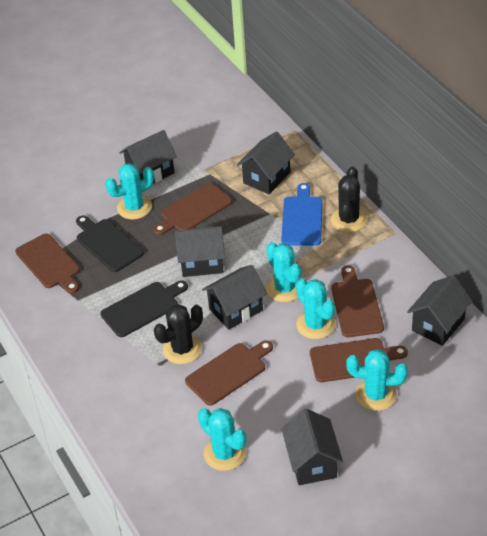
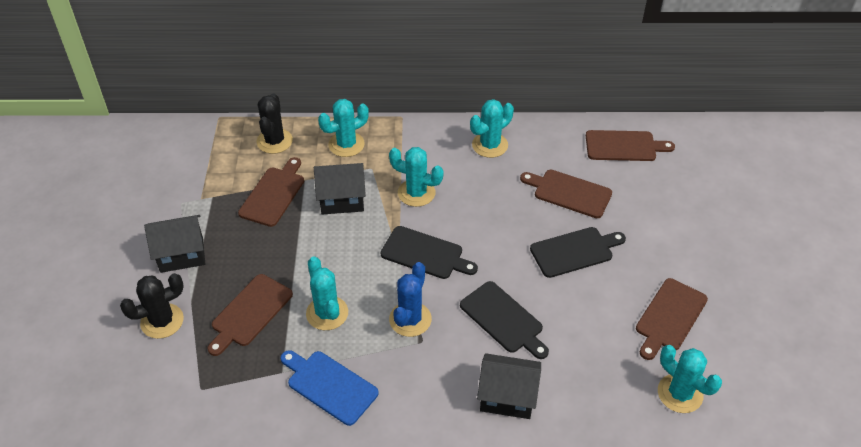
black cutting board: [76,215,144,272] [101,280,188,337] = 2 -> [380,226,478,279] [460,281,549,359] [530,227,626,278] = 3
black house: [119,130,177,183] [175,226,225,277] [202,265,267,330] [237,131,295,194] [281,408,343,485] [407,276,473,346] = 6 -> [144,215,205,273] [314,163,366,215] [477,353,541,419] = 3
blue cactus: none = 0 -> [389,262,432,337] = 1

